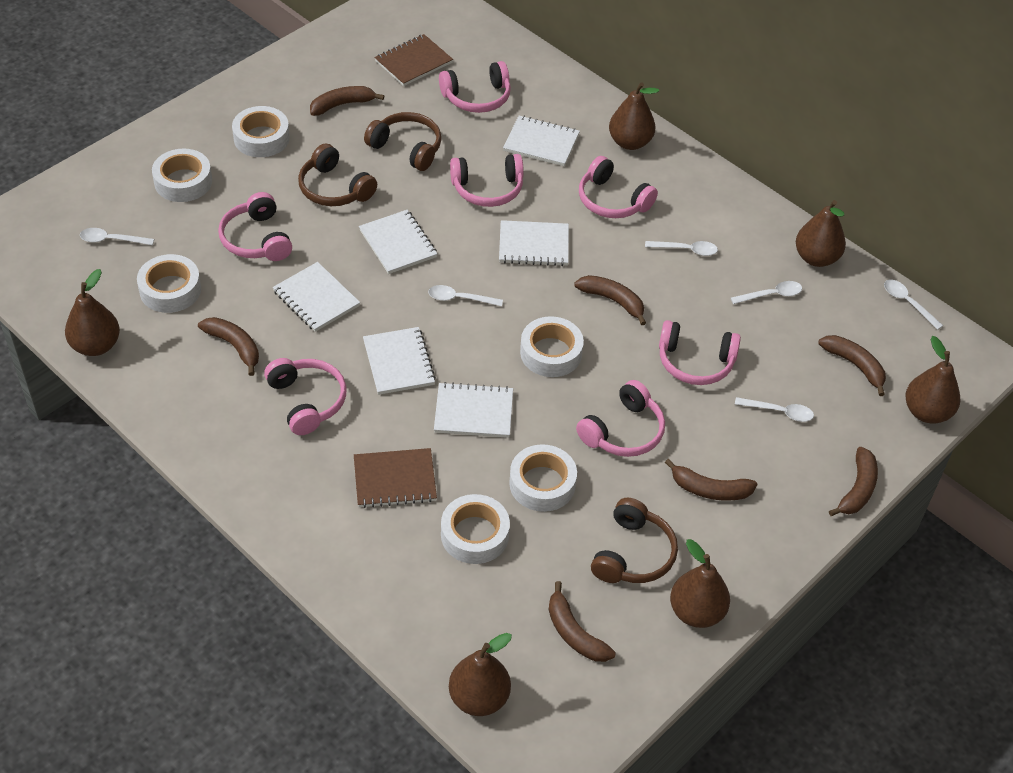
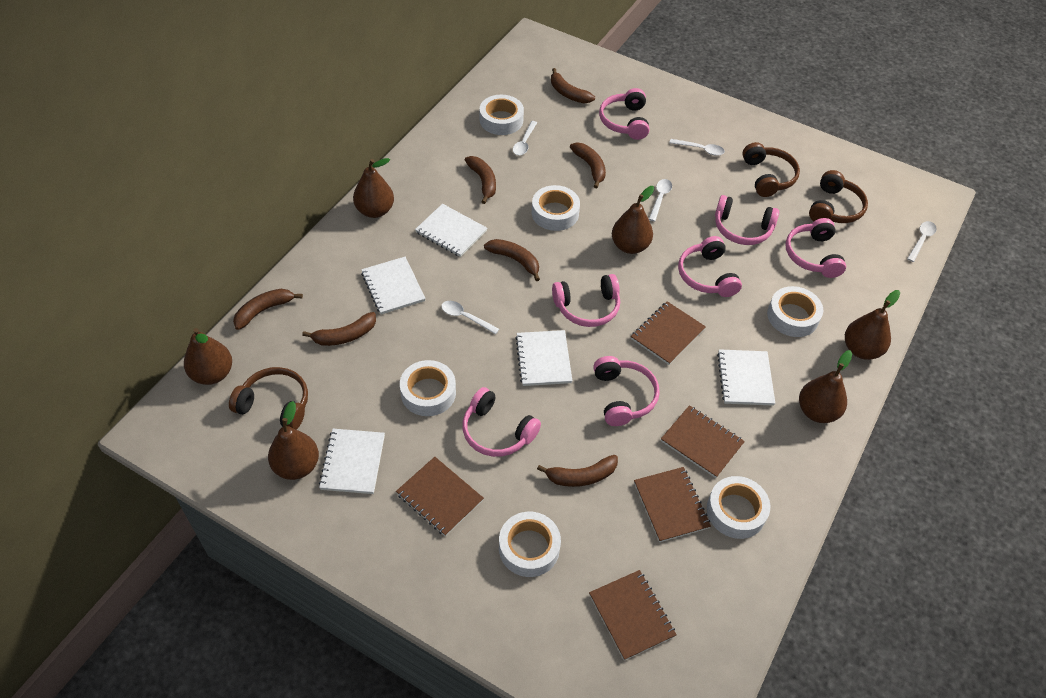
brown notebook: [354,448,437,508] [375,34,453,86] = 2 -> [396,457,484,536] [589,570,677,660] [631,301,706,365] [634,467,711,542] [661,405,745,478] = 5
white notebook: [272,262,360,332] [359,210,437,274] [363,327,436,395] [434,382,513,438] [499,220,569,266] [503,116,580,166] = 6 -> [319,429,385,494] [361,257,426,314] [415,204,487,257] [515,330,572,386] [717,349,775,406] = 5
white spoon: [80,228,154,245] [428,285,503,306] [645,241,718,256] [731,281,802,304] [735,397,814,422] [884,280,943,330] = 6 -> [441,301,499,334] [513,121,537,156] [649,179,672,221] [669,139,725,156] [907,221,937,262] = 5

